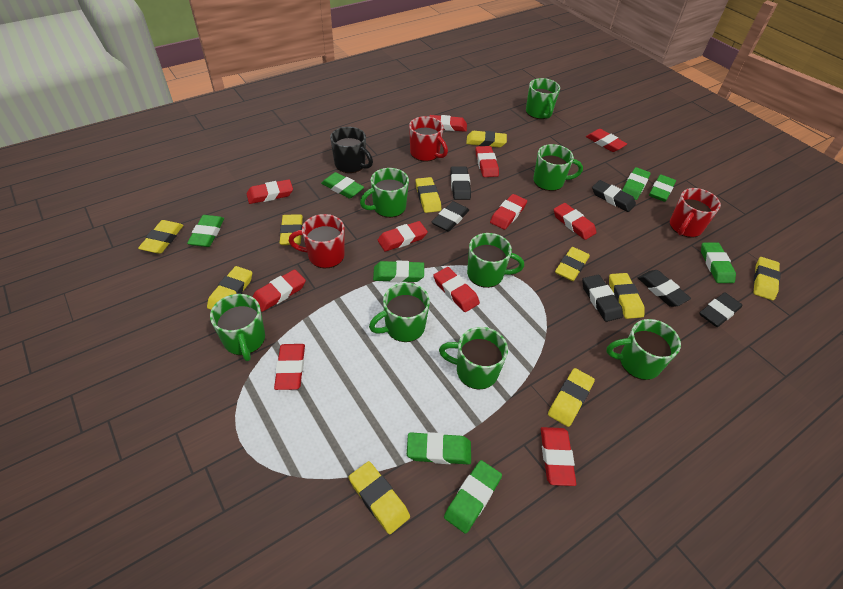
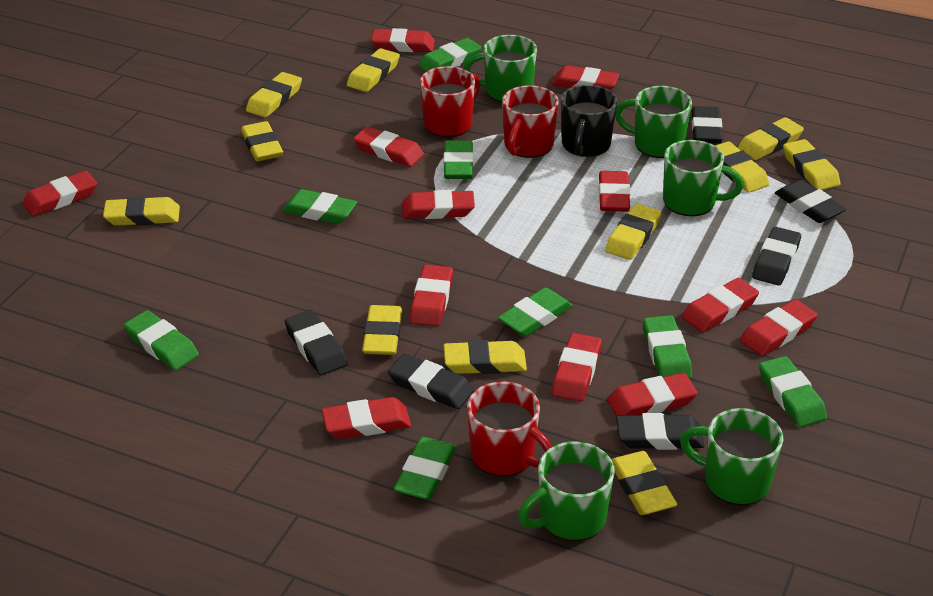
green mug: [210,294,265,361] [360,168,409,218] [369,283,430,342] [439,327,508,390] [467,233,524,288] [526,78,560,119] [533,144,583,191] [607,319,681,380] = 8 -> [464,35,537,102] [518,442,615,541] [615,86,692,158] [663,140,743,216] [680,408,783,505] = 5
red eraser: [247,179,293,204] [253,270,306,312] [274,344,305,390] [378,221,428,252] [429,115,467,132] [433,267,480,312] [476,146,499,177] [490,194,527,230] [541,427,576,486] [554,203,597,240] [586,129,627,152] = 11 -> [22,171,97,216] [322,397,411,439] [353,126,424,167] [371,28,435,52] [402,190,475,219] [410,265,453,326] [551,65,619,90] [552,333,602,402] [599,171,630,212] [607,373,697,416] [682,278,759,332] [740,299,818,356] = 12
yellow eraser: [138,220,184,254] [207,266,252,310] [280,214,303,245] [349,461,410,534] [415,177,441,213] [466,131,507,147] [548,368,595,427] [555,247,590,281] [609,273,645,319] [753,257,781,300] = 10 -> [103,197,180,226] [241,121,283,161] [246,72,302,117] [347,48,400,92] [362,305,402,355] [444,340,527,374] [605,204,661,260] [611,451,677,515] [715,141,769,193] [738,117,804,160] [783,139,840,190] = 11

